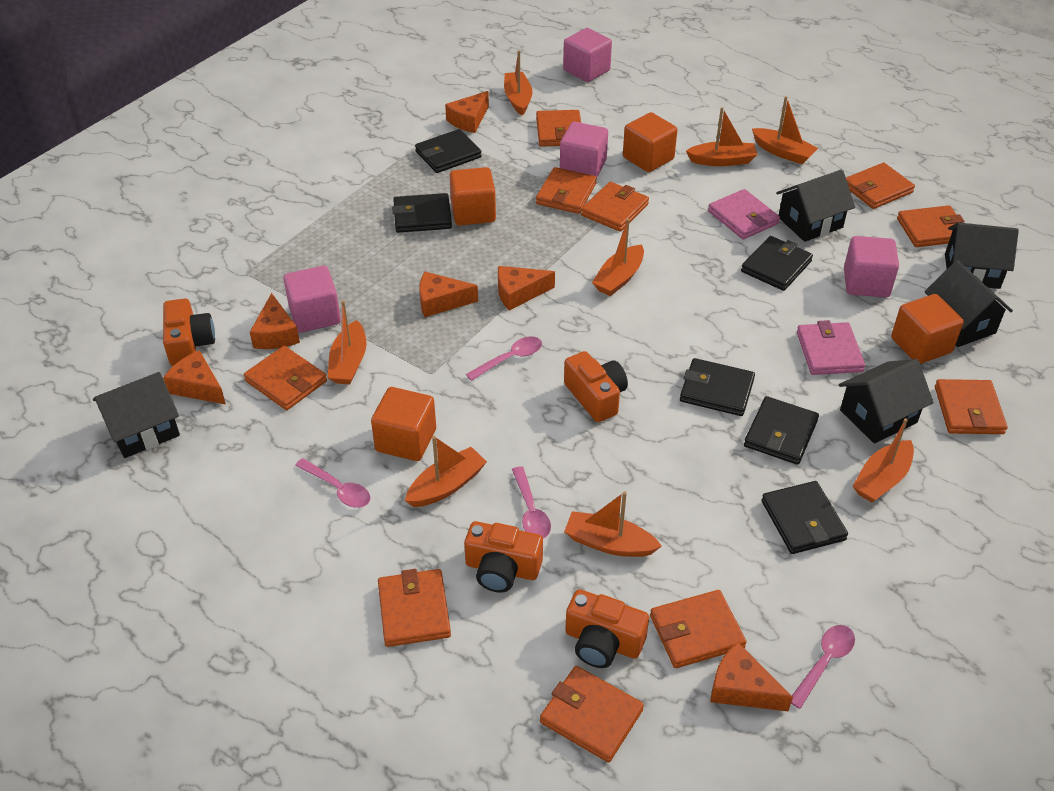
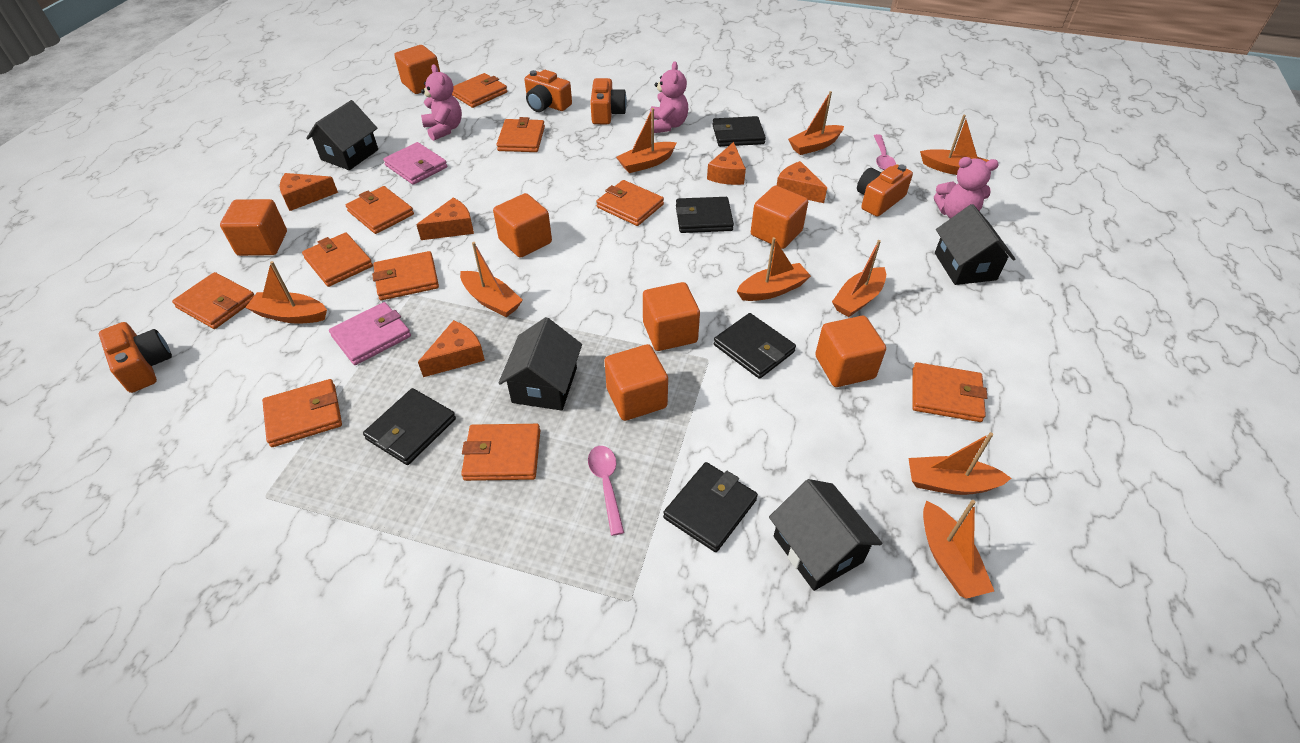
black house: [93,372,180,458] [776,170,855,242] [839,359,934,444] [924,260,1013,347] [945,223,1019,289] = 5 -> [306,100,378,170] [498,317,582,411] [769,479,882,591] [935,204,1016,285] = 4
black wallet: [392,193,452,233] [415,129,482,173] [680,358,755,416] [741,236,813,291] [744,396,819,465] [762,481,848,554] = 6 -> [363,388,456,465] [663,462,758,552] [676,197,734,233] [712,116,766,147] [714,313,796,379] = 5
orange boat: [328,300,367,384] [405,436,487,507] [504,50,533,116] [564,491,662,557] [592,218,644,296] [686,107,757,166] [752,96,818,164] [853,418,914,503] = 8 -> [245,261,327,323] [460,242,523,317] [616,108,677,173] [737,237,811,301] [788,91,844,155] [832,240,886,317] [908,432,1011,495] [920,115,989,175] [923,500,994,599] = 9
orange cheese: [163,350,226,404] [250,293,300,349] [419,272,478,317] [445,91,489,133] [498,266,555,311] [710,642,793,711] = 6 -> [280,173,338,211] [416,198,474,240] [418,320,485,377] [707,142,746,185] [777,161,827,203] = 5
orange cube: [371,387,436,461] [450,167,496,225] [623,112,677,172] [891,294,964,364] = 4 -> [220,199,287,256] [394,45,440,94] [493,193,552,258] [604,344,668,421] [643,282,700,351] [751,186,808,249] [815,316,886,387] = 7
pink cube: [283,266,341,333] [560,122,608,177] [563,28,612,82] [844,236,899,297] = 4 -> none = 0
pink spoon: [295,458,371,508] [466,337,542,381] [512,466,551,538] [791,625,855,709] = 4 -> [588,446,624,536] [874,134,896,170] = 2
pink teddy bear: none = 0 -> [421,64,462,141] [650,61,688,133] [934,157,999,219] = 3

